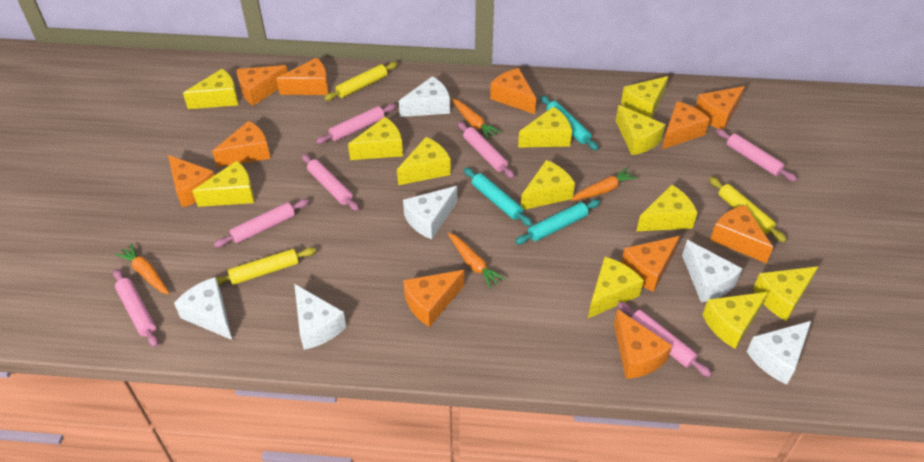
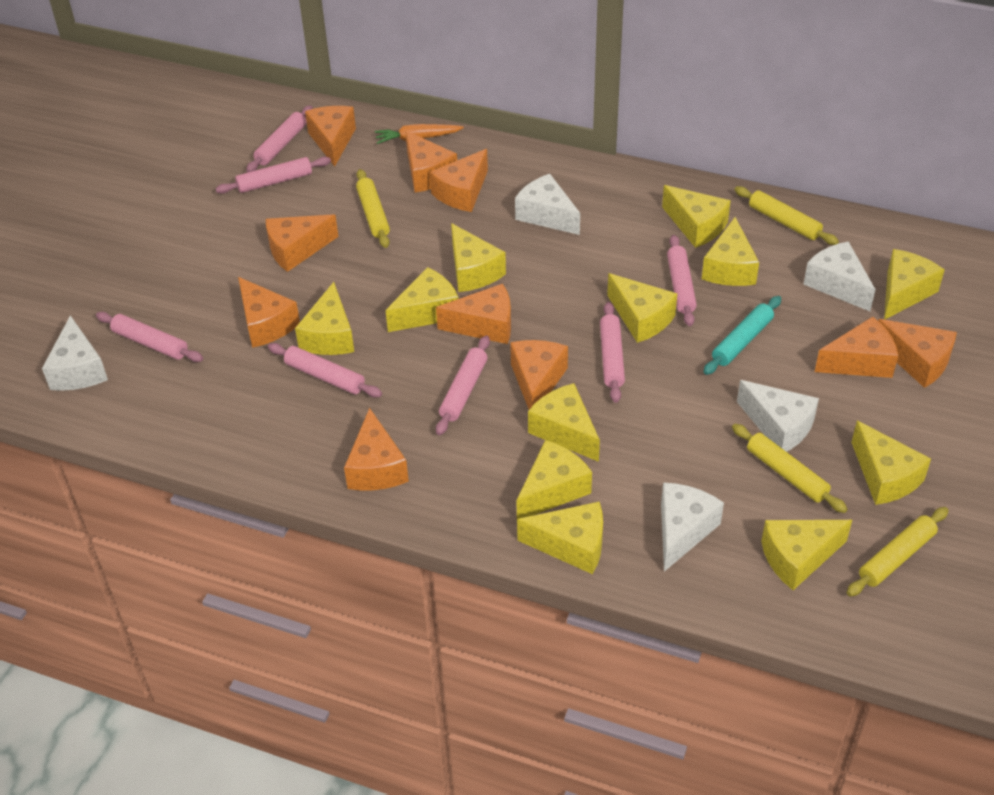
orange carrot: [115,244,170,295] [448,233,505,289] [451,99,501,139] [571,167,638,201] = 4 -> [375,124,464,144] = 1
orange cheese: [168,155,215,207] [212,121,271,167] [237,65,288,106] [276,58,329,95] [403,270,464,327] [490,68,536,114] [614,309,672,379] [621,236,680,292] [662,101,710,149] [695,86,745,130] [710,205,773,263] = 11 -> [238,277,300,348] [266,214,339,272] [305,106,356,167] [344,408,409,490] [405,131,457,192] [430,149,488,212] [436,284,511,344] [510,340,568,409] [815,317,898,378] [878,319,957,388] = 10
turquoise rolling pin: [464,168,533,226] [515,199,600,244] [541,96,598,150] = 3 -> [703,296,781,375] = 1
white cheese: [174,277,232,340] [294,284,346,350] [399,76,450,117] [403,186,457,240] [682,240,743,302] [746,321,811,384] = 6 -> [42,315,108,391] [515,174,580,235] [661,482,724,572] [737,380,819,452] [803,241,876,311] = 5
yellow rolling pin: [216,247,316,285] [324,62,398,101] [709,177,787,242] = 3 -> [356,169,390,248] [732,424,847,513] [734,186,839,245] [847,507,949,597] = 4

